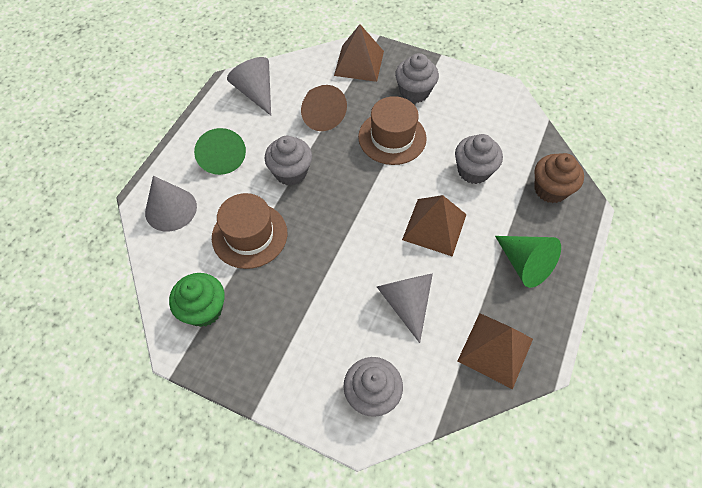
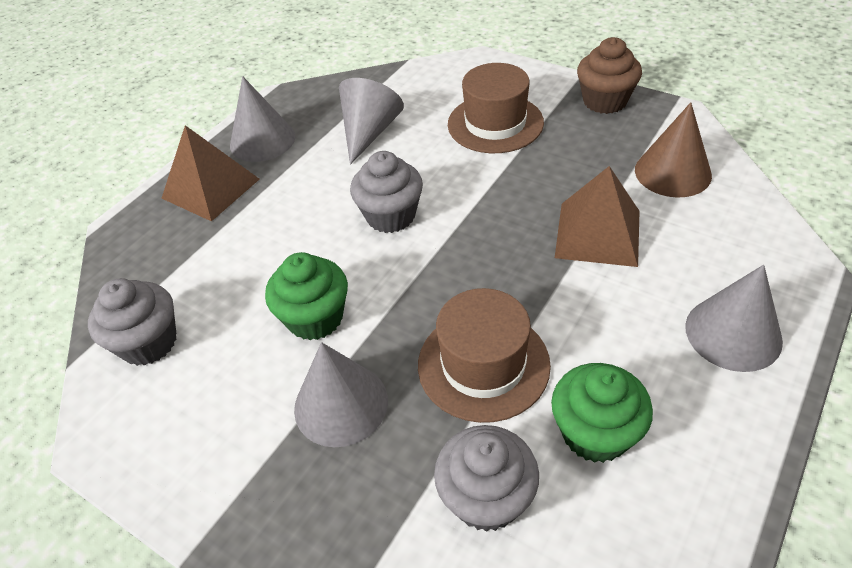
brown pyramid: [334,24,384,82] [402,195,467,257] [458,313,533,389] = 3 -> [162,125,259,222] [555,166,640,267] = 2
green cone: [194,128,246,175] [495,236,561,288] = 2 -> none = 0
green cupcake: [169,273,225,327] = 1 -> [265,252,348,340] [551,363,653,463] = 2
grey cone: [145,176,197,232] [227,57,271,116] [377,273,433,343] = 3 -> [230,76,295,162] [294,342,388,447] [339,78,404,165] [685,265,783,372] = 4
grey cupcake: [265,136,312,186] [343,357,403,417] [395,53,439,103] [455,134,503,184] = 4 -> [88,278,176,366] [350,151,423,233] [434,425,539,532] = 3

